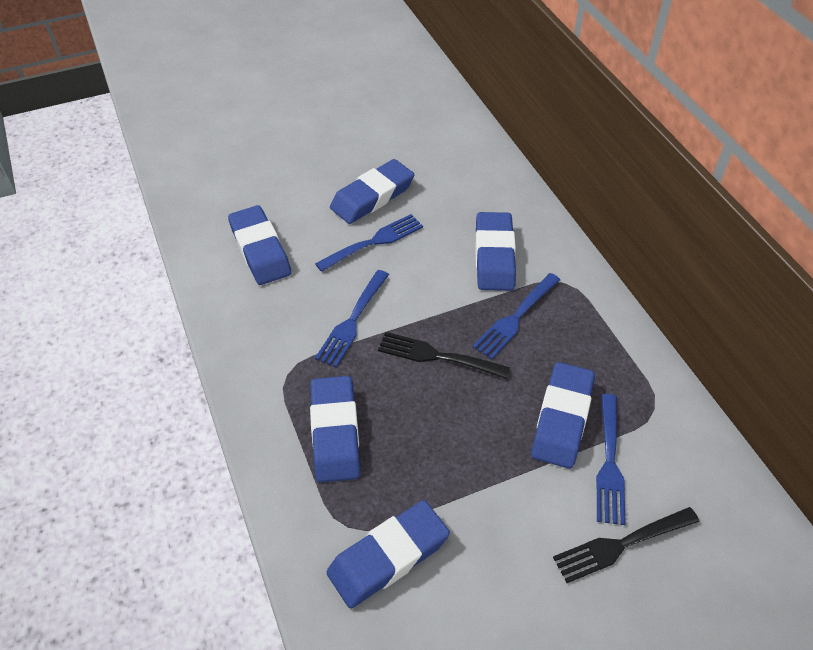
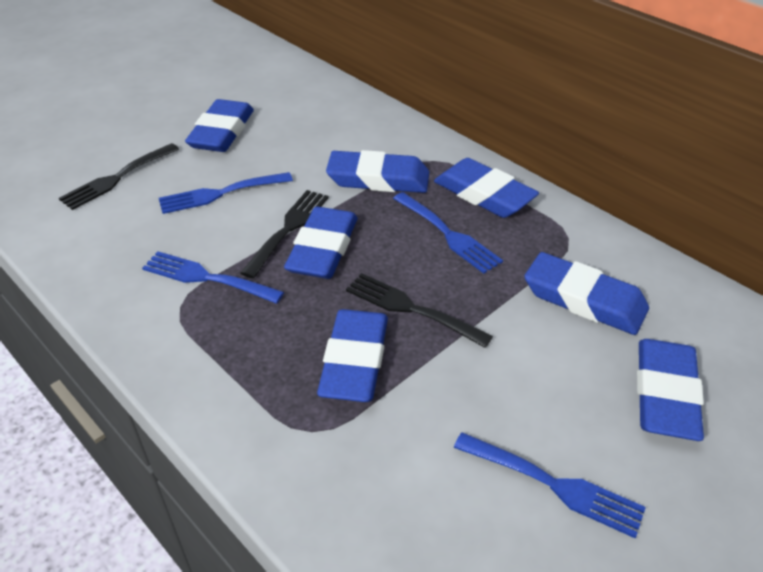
black fork: [378,332,510,379] [553,507,699,583] = 2 -> [59,143,179,210] [240,190,329,279] [346,273,493,348] = 3
blue eraser: [228,205,292,285] [310,376,360,483] [326,500,450,608] [330,159,414,224] [475,212,516,291] [531,362,595,469] = 6 -> [185,99,254,152] [284,207,358,279] [317,309,388,402] [326,150,429,193] [434,158,539,218] [524,252,649,335] [637,339,704,441] = 7

